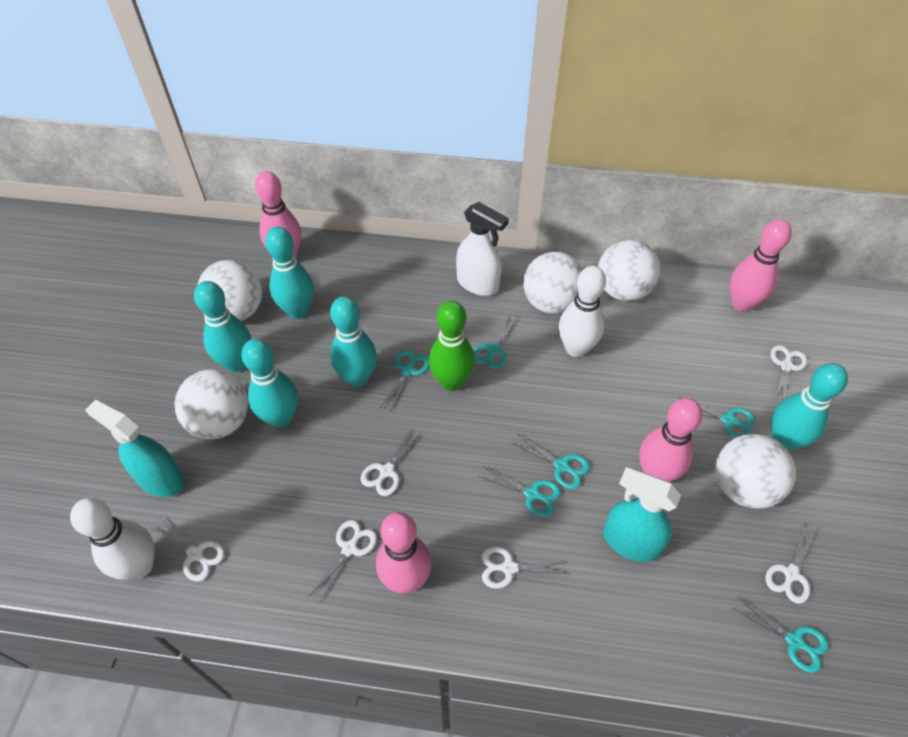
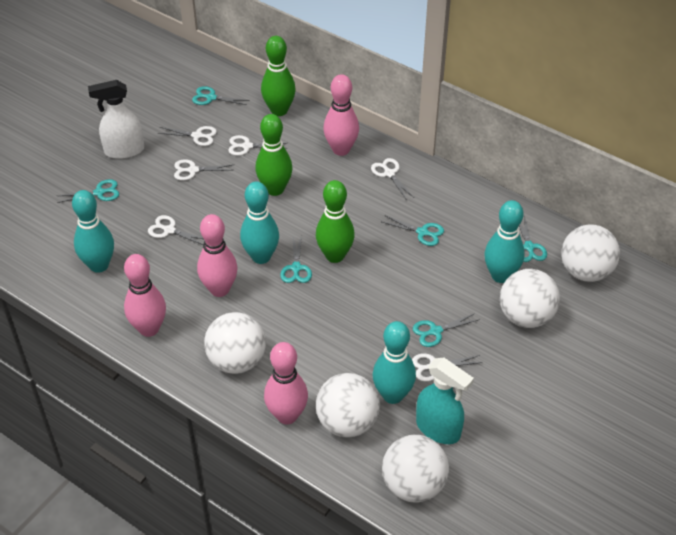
green bowling pin: [429,300,475,391] = 1 -> [255,114,292,196] [261,36,296,116] [316,180,355,263] = 3
turquoise bowling pin: [194,281,251,372] [241,339,298,428] [265,227,314,319] [330,296,377,387] [771,363,848,451] = 5 -> [72,190,114,273] [240,181,279,264] [372,321,416,404] [485,200,525,283] = 4
turquoise spray bottle: [85,400,184,497] [603,467,681,562] = 2 -> [416,358,474,444] = 1
white bowling pin: [70,498,155,580] [559,266,606,357] = 2 -> none = 0

